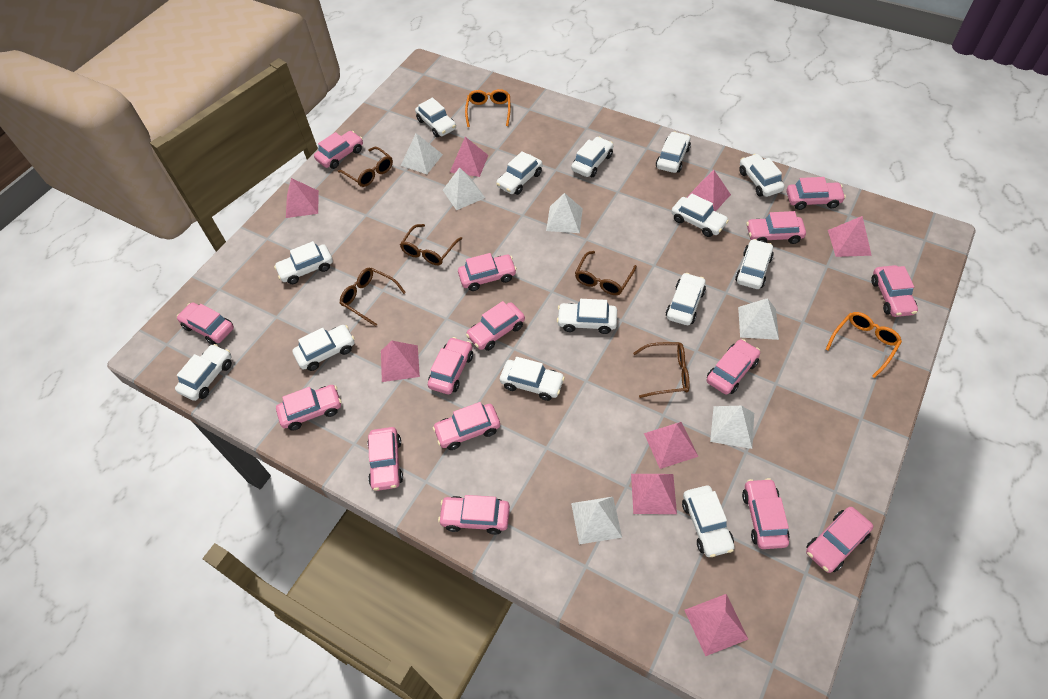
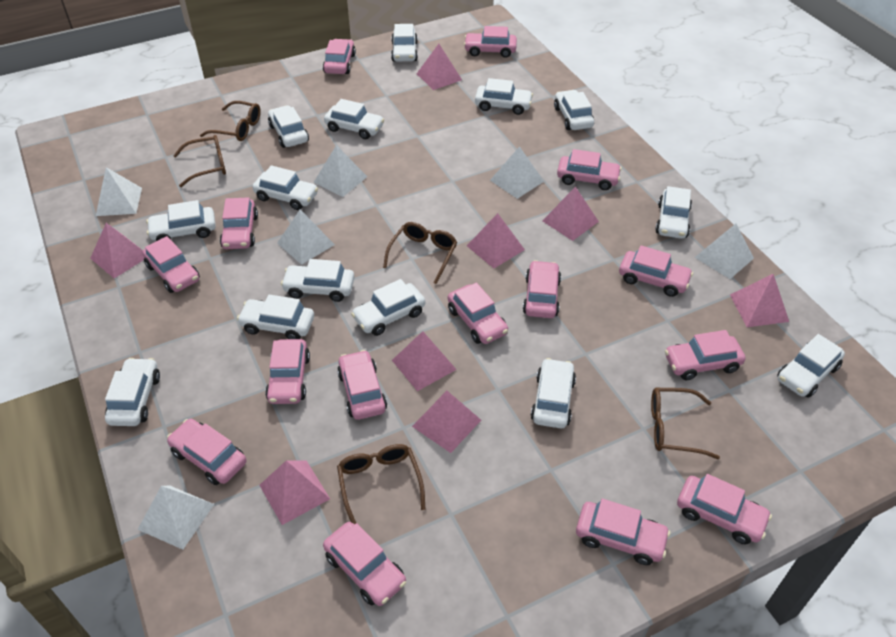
orange glasses: [465,89,511,127] [825,312,902,378] = 2 -> none = 0

